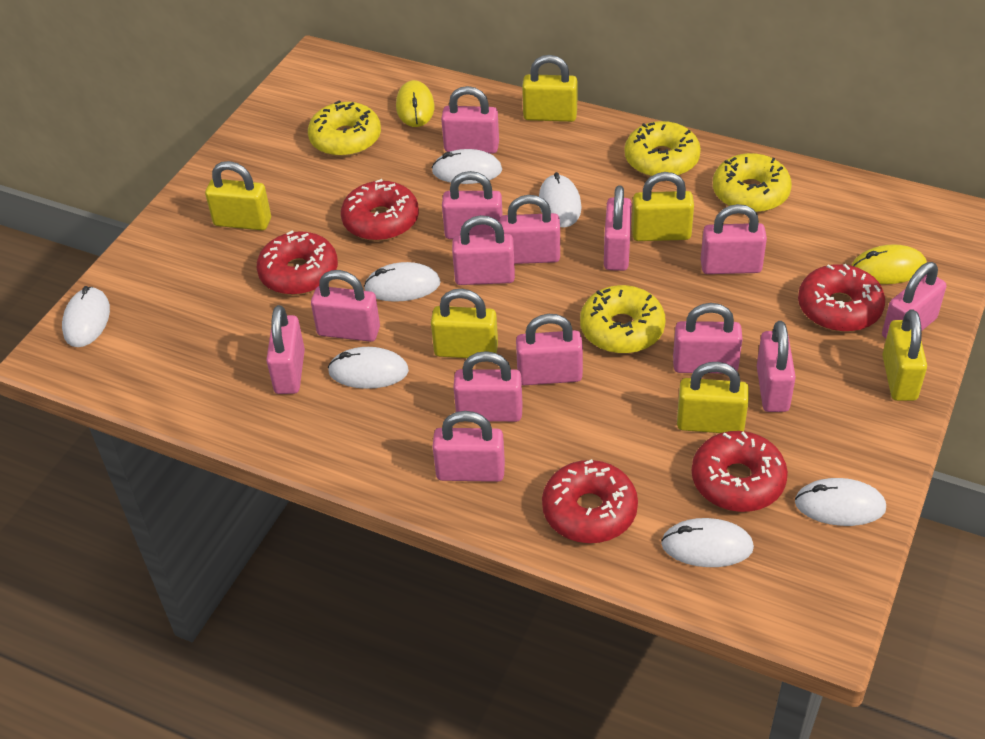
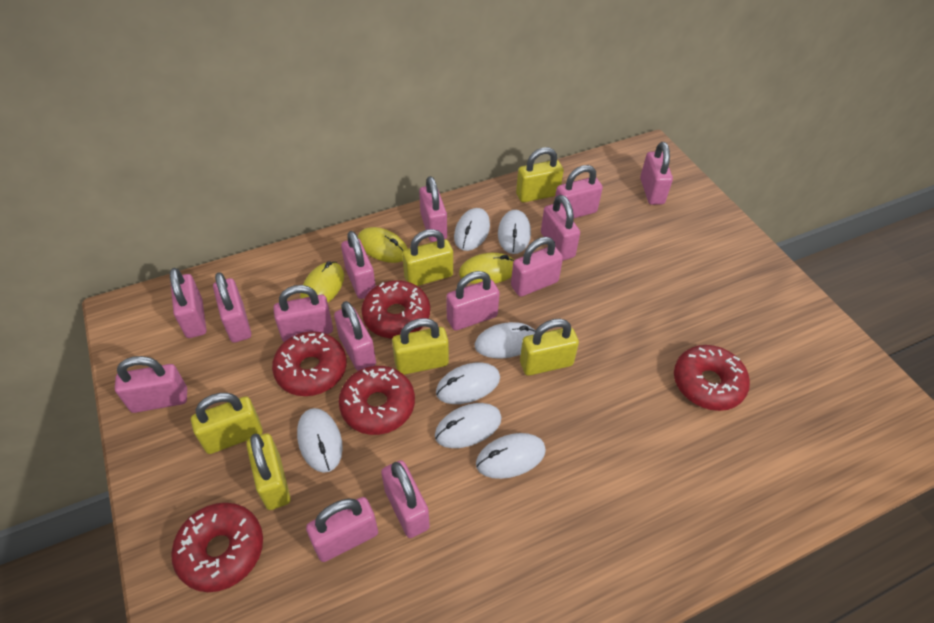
yellow donut: [308,100,381,157] [580,285,666,354] [625,121,701,177] [713,153,792,213] = 4 -> none = 0
yellow mouse: [396,80,434,127] [851,244,927,284] = 2 -> [300,261,344,303] [358,227,408,263] [459,253,514,284] = 3

